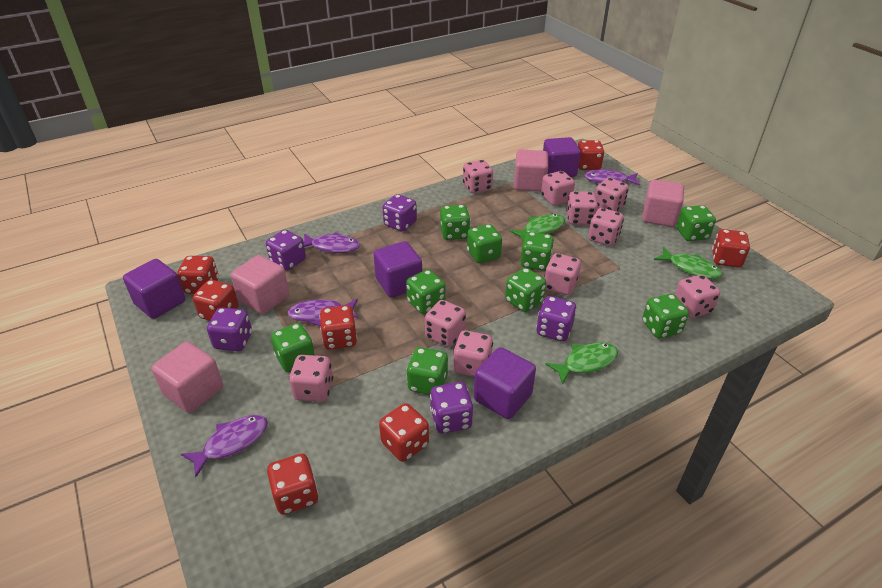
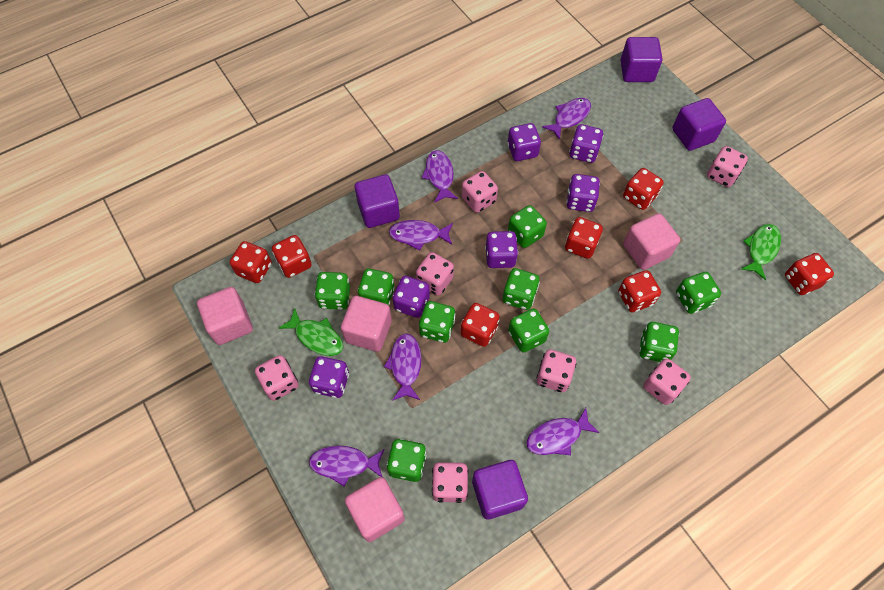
green fish: [509,214,565,242] [545,342,618,385] [654,247,722,279] = 3 -> [279,308,343,356] [741,224,781,280] = 2
pink dice: [289,355,333,402] [425,300,466,347] [453,330,493,377] [463,160,493,193] [541,171,575,206] [545,253,581,295] [566,191,598,225] [588,208,624,246] [595,178,629,212] [675,275,720,318] = 10 -> [255,355,298,401] [416,252,454,296] [432,462,468,503] [462,171,498,213] [537,349,576,392] [643,358,691,405] [707,146,748,187] = 7
purple dice: [207,307,252,351] [266,230,306,271] [383,194,417,232] [430,382,473,434] [536,296,577,342] = 5 -> [309,356,349,398] [393,276,430,318] [485,231,518,268] [507,123,541,161] [566,174,600,212] [569,124,603,163] = 6
purple fish: [181,415,268,477] [287,299,358,326] [304,232,360,253] [584,169,640,186] = 4 -> [309,446,385,486] [384,333,421,401] [389,220,453,251] [422,150,458,203] [526,408,600,455] [542,98,591,140] = 6

